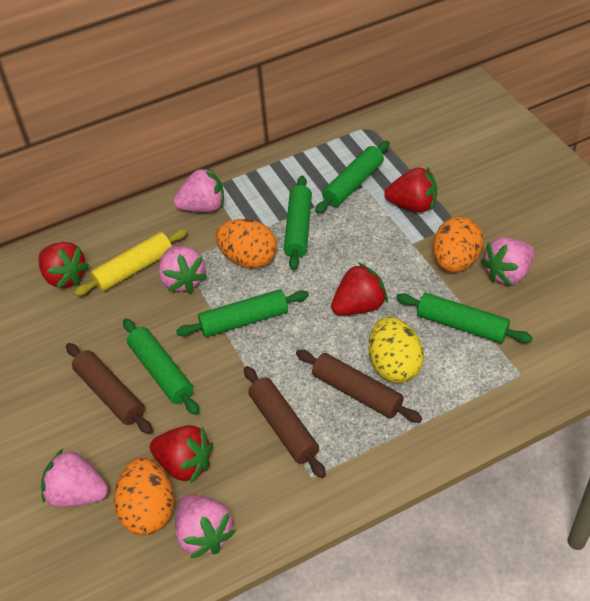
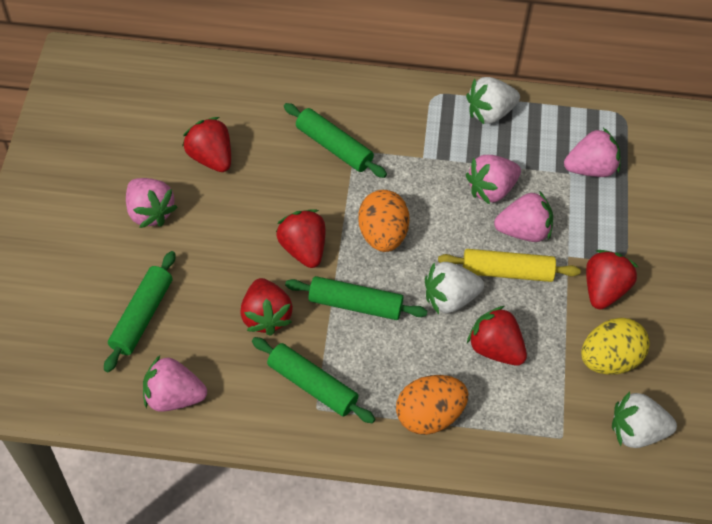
brown rolling pin: [66,343,152,434] [244,366,326,478] [296,350,422,423] = 3 -> none = 0
green rolling pin: [123,318,199,415] [176,289,309,337] [284,176,312,270] [315,141,390,214] [396,293,533,343] = 5 -> [104,251,175,372] [252,337,375,424] [284,103,387,178] [285,276,427,320] = 4
orange egg: [114,458,174,536] [216,219,277,269] [433,216,483,272] = 3 -> [358,190,410,252] [396,375,468,435] = 2
red strawberry: [39,242,89,289] [150,425,213,484] [331,263,388,315] [384,167,437,212] = 4 -> [182,117,231,172] [240,278,293,336] [276,209,325,268] [467,306,527,366] [586,250,638,309] = 5
white strawberry: none = 0 -> [425,262,484,314] [466,77,520,124] [612,391,677,448] = 3

